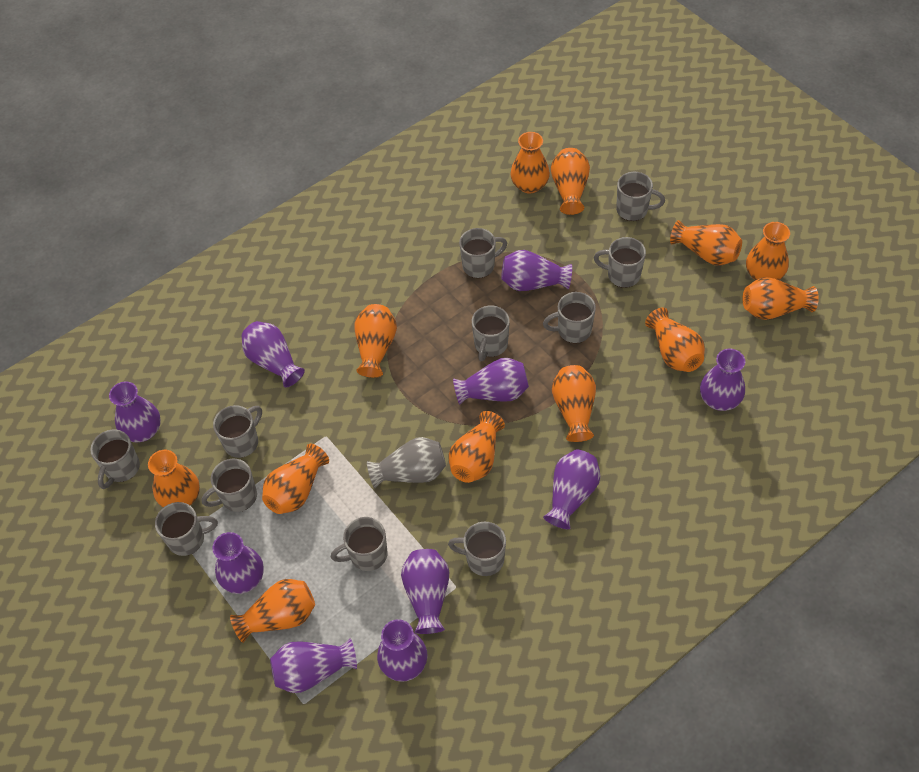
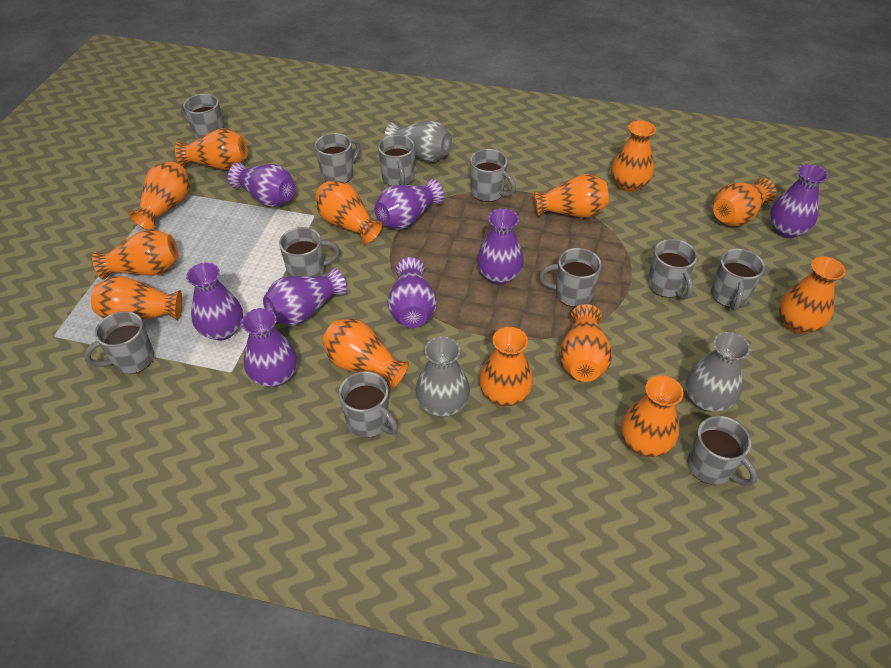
grey vase: [367,437,446,488] = 1 -> [384,121,452,162] [416,337,470,417] [686,332,750,412] = 3
orange vase: [148,450,200,507] [230,579,315,643] [262,444,329,514] [354,304,397,378] [448,411,505,483] [510,132,550,193] [551,148,590,215] [552,365,596,442] [645,308,705,372] [670,220,742,266] [743,277,819,320] [746,222,790,280] = 12 -> [91,276,182,321] [92,229,179,280] [129,162,190,229] [175,128,248,170] [315,181,382,244] [322,319,409,389] [479,327,533,406] [534,174,609,217] [559,304,613,382] [611,120,656,192] [621,375,684,457] [713,178,777,227] [779,256,846,334] = 13
purple vase: [109,381,161,442] [212,532,264,594] [242,321,305,388] [270,638,357,693] [377,619,427,682] [401,549,449,634] [453,358,529,405] [501,250,572,291] [543,450,600,529] [700,349,745,411] = 10 -> [186,263,243,340] [228,163,296,207] [241,308,297,387] [263,268,347,326] [374,179,444,230] [387,257,437,328] [477,209,524,285] [770,164,828,238] = 8

